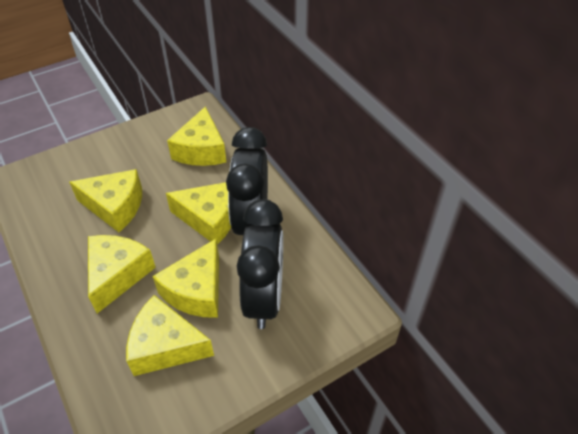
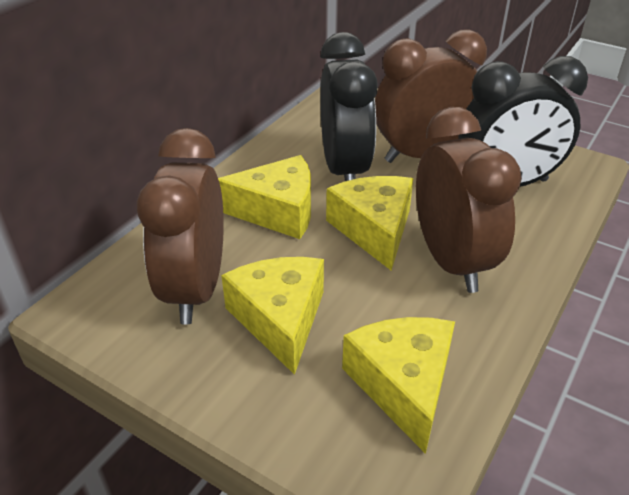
brown clock: none = 0 -> [137,128,224,325] [375,29,487,163] [416,107,522,293] = 3
yellow cheese: [69,169,142,232] [88,235,156,313] [126,295,214,376] [153,239,219,318] [166,182,231,245] [167,107,226,166] = 6 -> [218,155,311,239] [221,257,324,375] [326,176,413,271] [342,317,455,454] = 4

